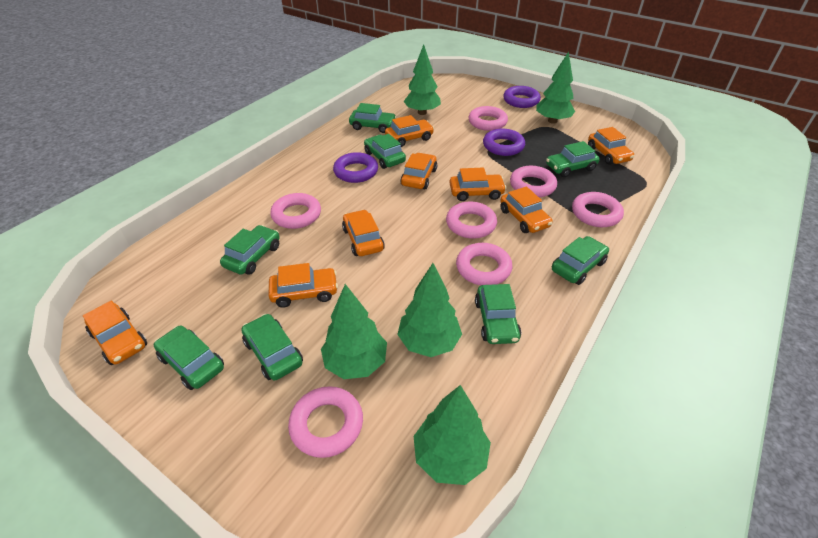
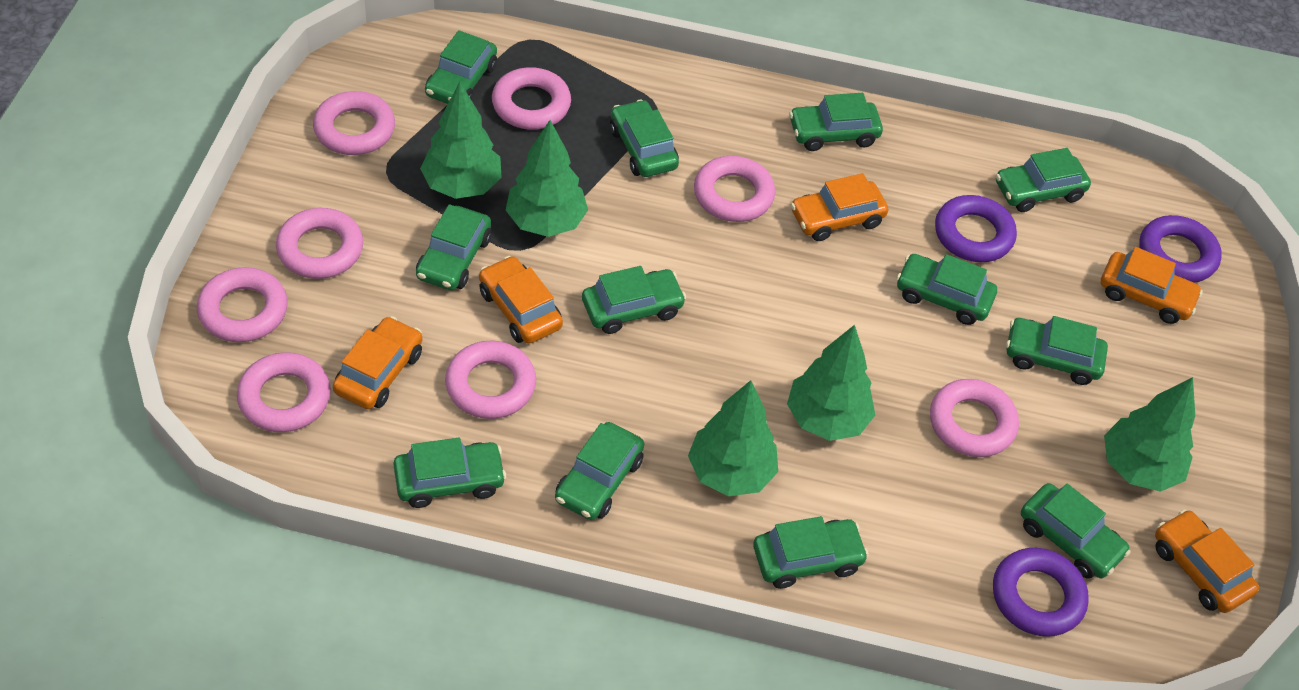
green car: [154,325,224,390] [220,225,280,275] [242,314,303,381] [349,103,397,133] [364,134,406,169] [475,284,521,344] [546,141,600,177] [552,236,609,285] = 8 -> [393,438,506,508] [416,204,492,290] [425,30,497,104] [555,422,644,520] [582,266,686,334] [610,99,679,177] [753,516,869,589] [789,93,883,151] [896,254,997,325] [996,148,1091,212] [1006,316,1108,385] [1021,483,1131,579] = 12
orange car: [83,301,147,365] [268,263,338,308] [342,210,385,256] [385,115,434,147] [400,153,437,189] [449,167,506,201] [500,186,552,233] [588,127,634,165] = 8 -> [333,316,422,409] [479,256,563,344] [791,173,888,241] [1101,247,1203,324] [1155,509,1259,613] = 5
pink ring: [270,193,321,229] [288,386,363,458] [446,202,497,239] [456,243,513,285] [469,106,508,131] [510,166,557,198] [572,192,624,227] = 7 -> [197,267,288,342] [237,352,331,432] [276,208,363,279] [313,91,395,155] [445,341,536,419] [492,67,571,130] [694,156,775,222] [930,379,1019,457] = 8

